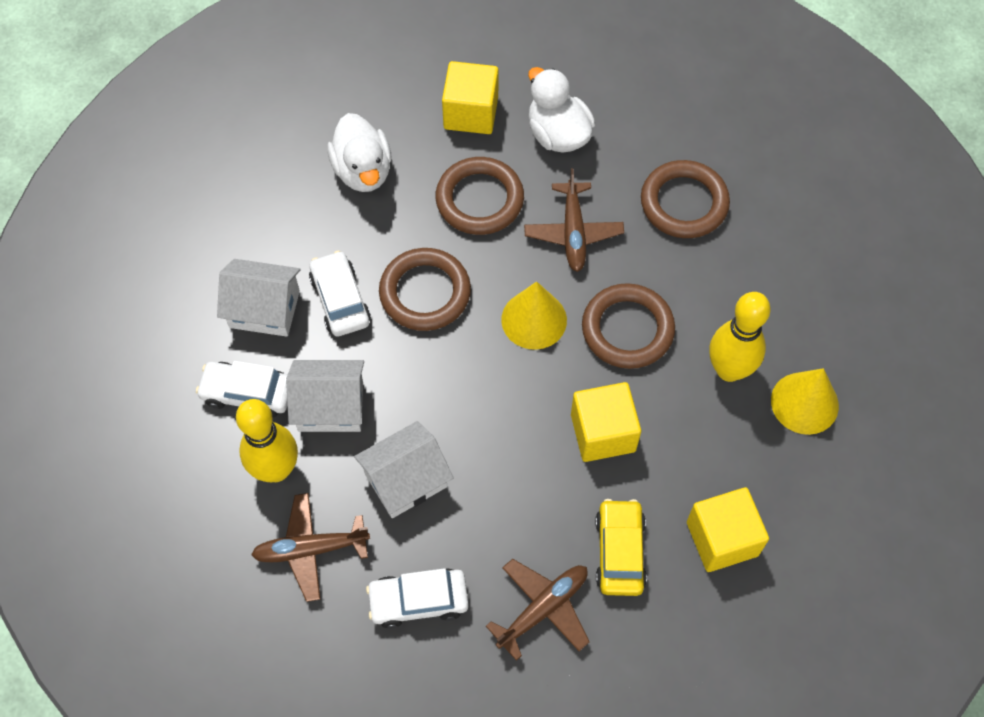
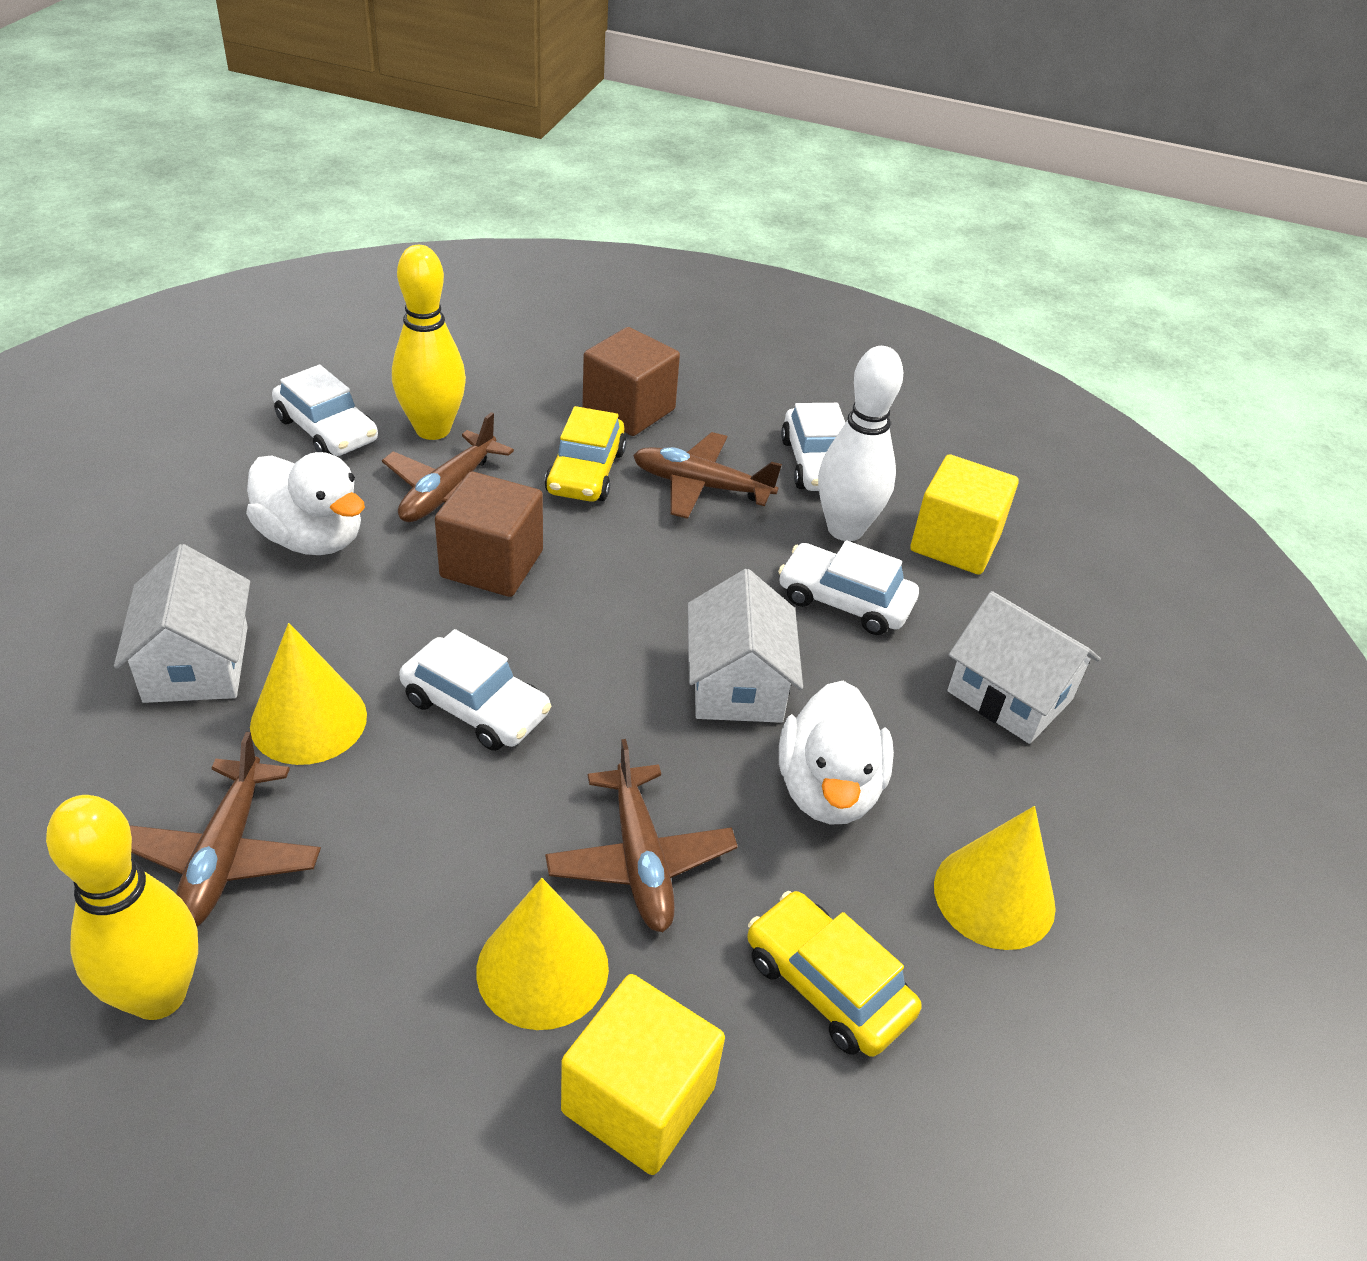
brown cube: none = 0 -> [435,471,543,597] [582,327,680,436] = 2
brown plane: [251,493,370,602] [486,559,590,661] [524,168,624,272] = 3 -> [129,732,321,927] [382,412,514,522] [545,739,738,932] [633,432,782,519] = 4
brown ring: [379,248,471,331] [435,157,524,235] [582,283,675,369] [641,160,730,238] = 4 -> none = 0
white bowling pin: none = 0 -> [818,346,903,541] = 1
white car: [196,361,288,418] [309,251,371,337] [366,568,469,629] = 3 -> [272,365,378,456] [399,629,551,751] [778,540,919,635] [781,403,845,491] = 4
yellow car: [595,499,647,596] = 1 -> [545,406,627,502] [747,891,921,1057] = 2
yellow cone: [501,282,567,350] [771,368,839,435] = 2 -> [250,623,367,765] [476,878,609,1030] [934,806,1056,950] = 3
yellow cube: [442,61,499,134] [571,382,641,462] [687,487,769,572] = 3 -> [561,974,725,1175] [910,454,1019,575] = 2

